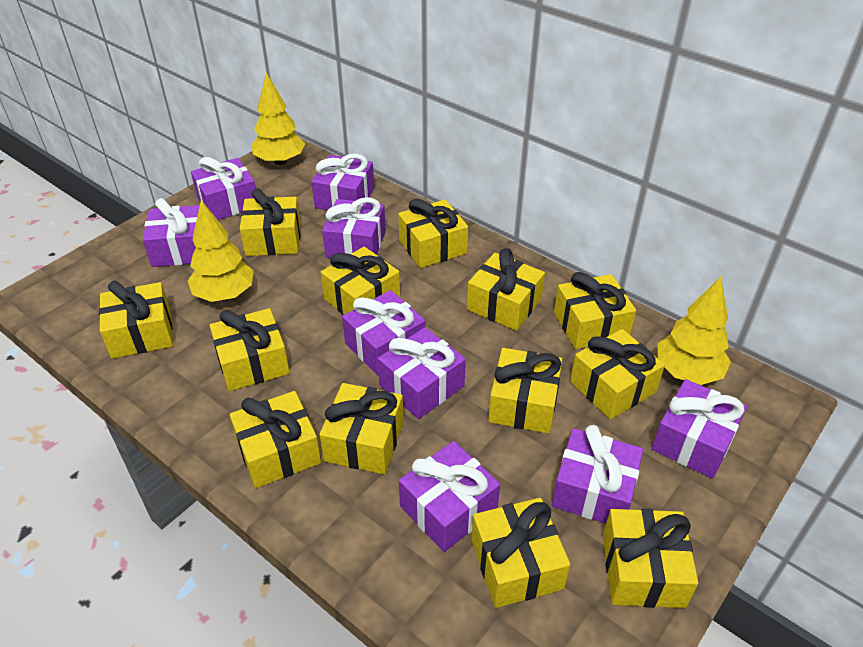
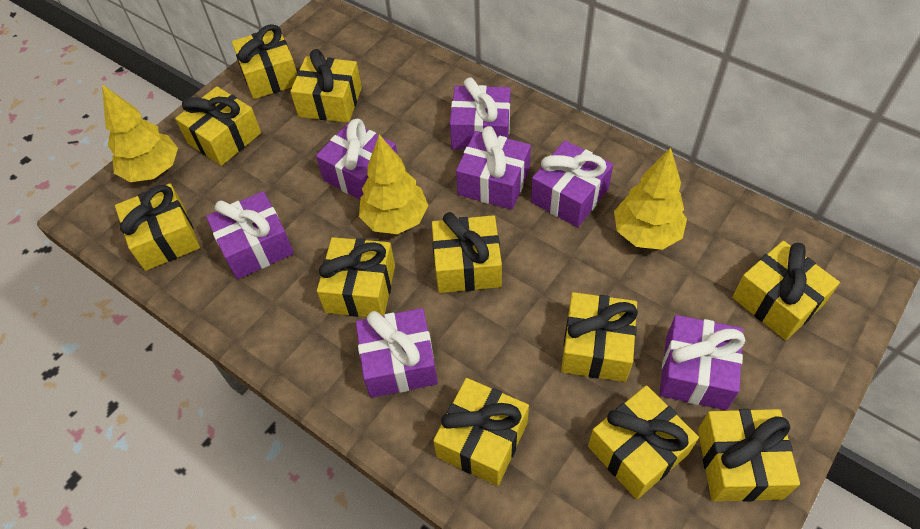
purple gift: [143,198,200,267] [191,157,256,220] [311,153,374,210] [322,197,386,258] [342,290,425,375] [378,327,466,419] [399,441,500,552] [552,425,643,524] [652,379,747,479] = 9 -> [206,191,294,279] [316,118,397,200] [356,308,438,398] [450,77,511,150] [456,126,531,210] [531,140,613,227] [659,315,745,410] = 7
yellow gift: [99,281,173,359] [210,308,290,391] [230,391,321,488] [240,189,301,256] [319,383,404,474] [321,247,400,314] [398,199,468,268] [467,248,545,331] [471,498,570,608] [488,348,562,434] [554,272,636,349] [570,329,665,419] [603,509,698,608] = 13 -> [115,184,200,271] [175,86,261,166] [232,24,297,99] [290,49,362,122] [317,237,395,317] [432,212,502,293] [433,378,529,486] [561,292,638,382] [588,386,699,499] [698,409,800,502] [732,241,840,340] = 11

